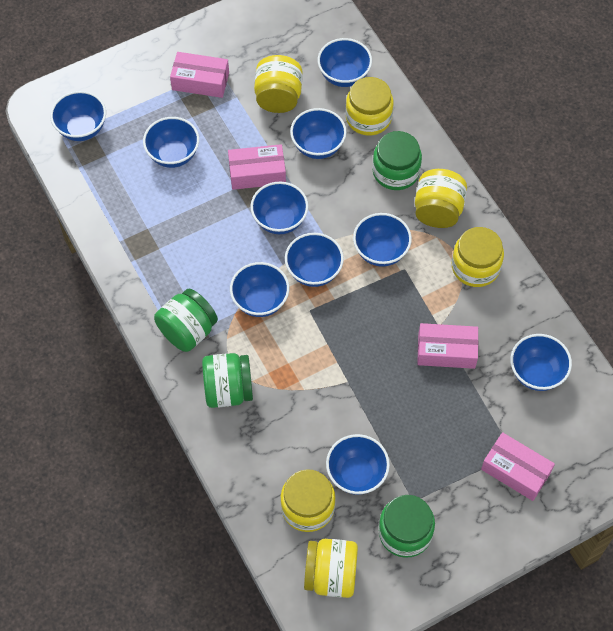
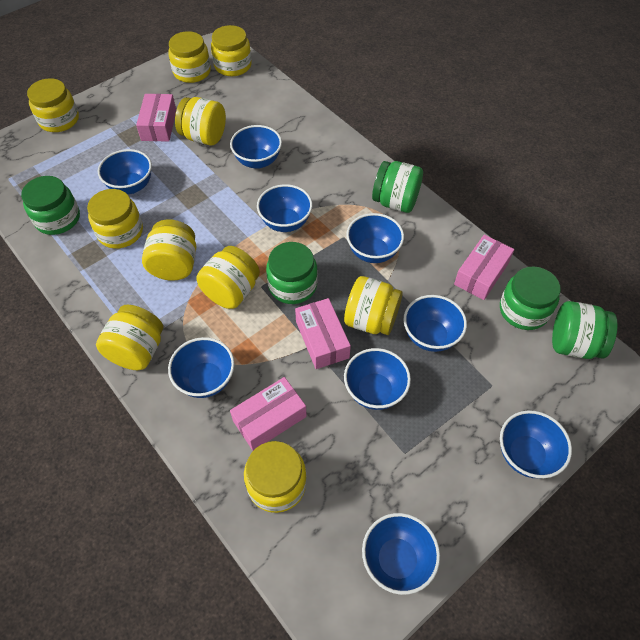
blue bowl: [50,91,106,141] [143,117,199,168] [230,262,289,317] [250,182,308,234] [285,233,344,287] [290,108,347,159] [318,38,372,87] [326,434,390,495] [353,213,412,267] [510,334,572,391] = 10 -> [98,149,152,194] [168,337,234,398] [230,125,282,169] [257,184,312,232] [344,348,411,410] [346,213,404,263] [362,513,440,595] [404,295,467,352] [500,410,572,478] = 9
green jar: [154,289,218,352] [202,353,253,408] [372,131,422,190] [378,495,435,558] = 4 -> [21,176,80,235] [266,242,318,304] [372,161,423,213] [500,266,561,330] [552,301,618,359] = 5
yellow jar: [254,55,303,113] [280,469,336,532] [304,539,358,598] [346,77,393,136] [415,169,467,228] [452,227,504,287] = 6 -> [27,78,79,132] [87,189,143,249] [96,305,163,370] [142,219,196,281] [168,31,211,83] [175,97,226,145] [196,246,260,309] [211,25,252,76] [244,441,307,513] [344,276,403,335] = 10

